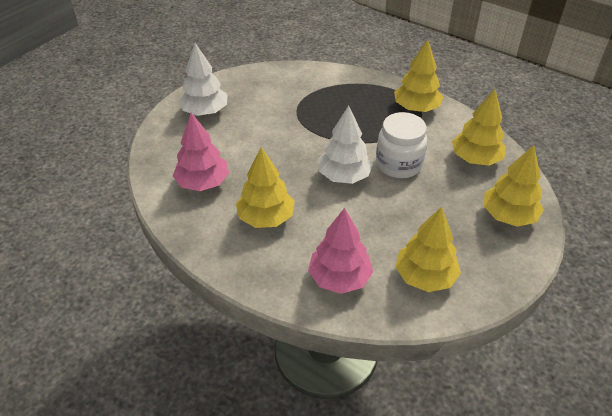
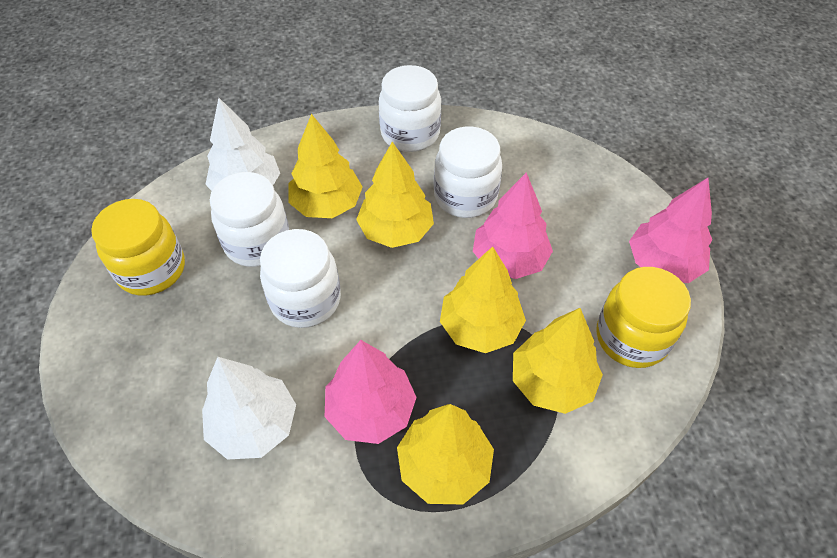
pink tree: [173,113,229,191] [308,208,373,294] = 2 -> [325,340,417,444] [473,172,553,279] [629,178,712,283] = 3
white jar: [376,112,427,178] = 1 -> [210,172,289,267] [260,229,341,328] [379,65,441,152] [434,127,502,218] = 4
yellow jar: none = 0 -> [91,199,185,296] [596,267,691,368] = 2

